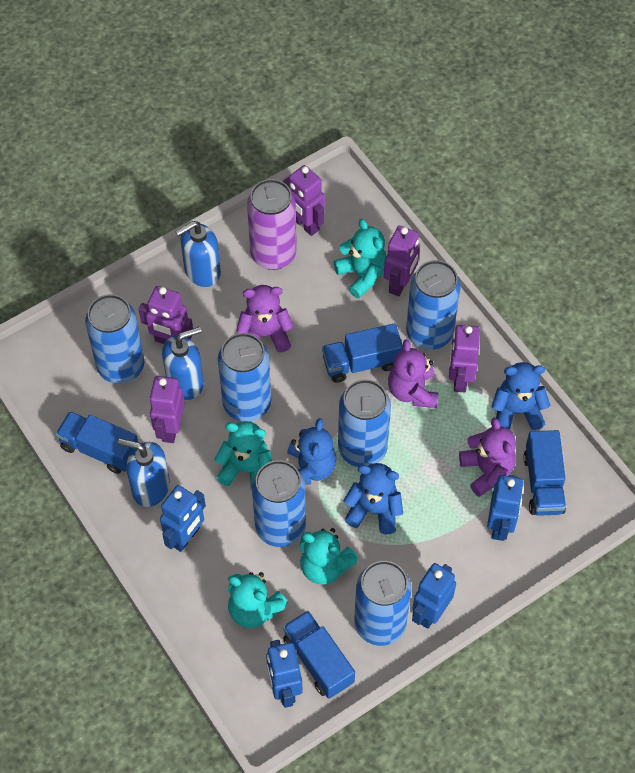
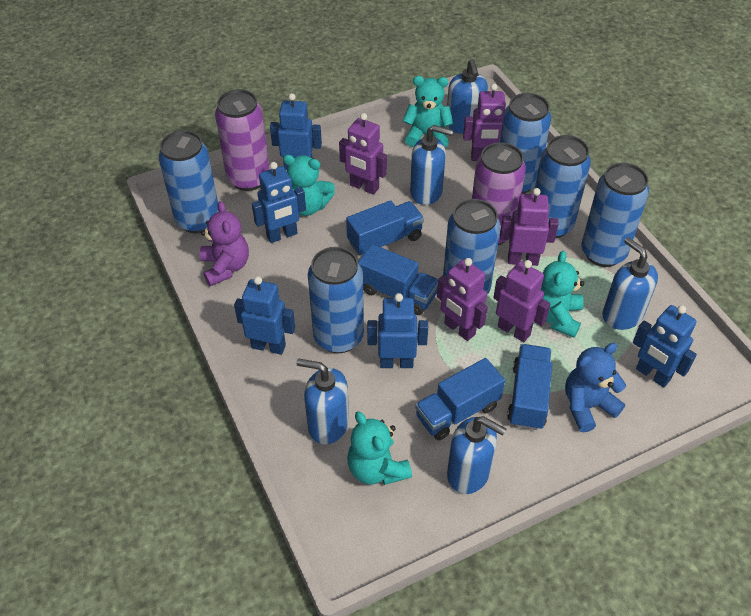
blue robot: [160,485,206,552] [266,640,302,708] [412,563,456,629] [487,475,524,541] = 4 -> [234,276,295,355] [252,162,306,243] [270,93,322,170] [367,293,428,368] [633,305,697,388] = 5
blue soap dispenser: [118,439,170,507] [162,327,204,400] [175,221,221,287] = 3 -> [297,358,349,444] [410,125,453,205] [447,59,488,134] [447,416,506,494] [602,237,658,330] = 5
blue teddy bear: [287,418,336,485] [344,463,403,534] [491,362,551,430] = 3 -> [565,343,626,432] = 1
purple can: [247,179,297,270] = 1 -> [215,89,270,191] [472,142,526,245] = 2
purple teddy bear: [236,285,294,352] [388,339,438,408] [459,418,516,497] = 3 -> [200,201,249,286] = 1

